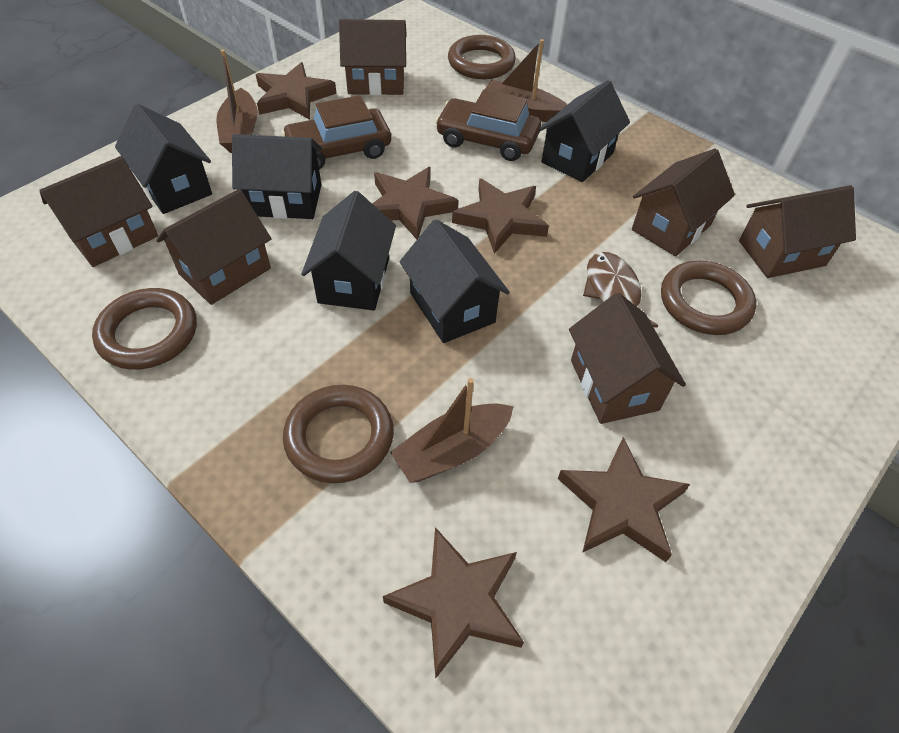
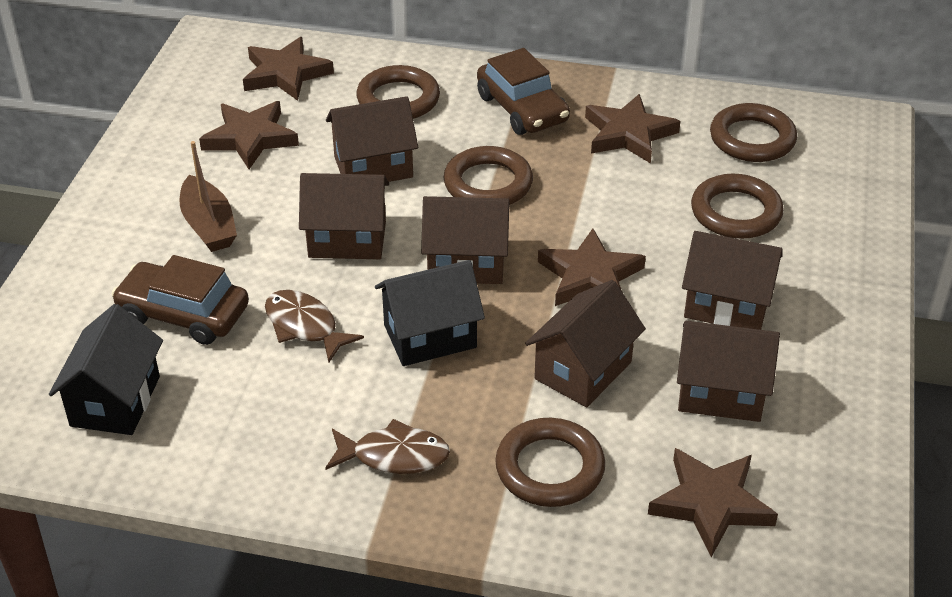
black house: [115,104,212,214] [232,134,322,219] [301,191,396,310] [400,219,510,343] [539,80,630,182] = 5 -> [49,304,163,435] [375,260,485,366] = 2
brown boat: [216,50,258,153] [390,378,514,483] [485,39,567,122] = 3 -> [180,141,237,252] = 1
brown fish: [583,252,658,328] = 1 -> [265,290,364,362] [325,419,450,474] = 2
brown ring: [92,288,197,370] [283,385,394,483] [448,35,516,79] [661,261,756,335] = 4 -> [357,65,440,119] [444,146,533,204] [495,418,605,507] [691,174,784,239] [710,103,797,162] = 5

